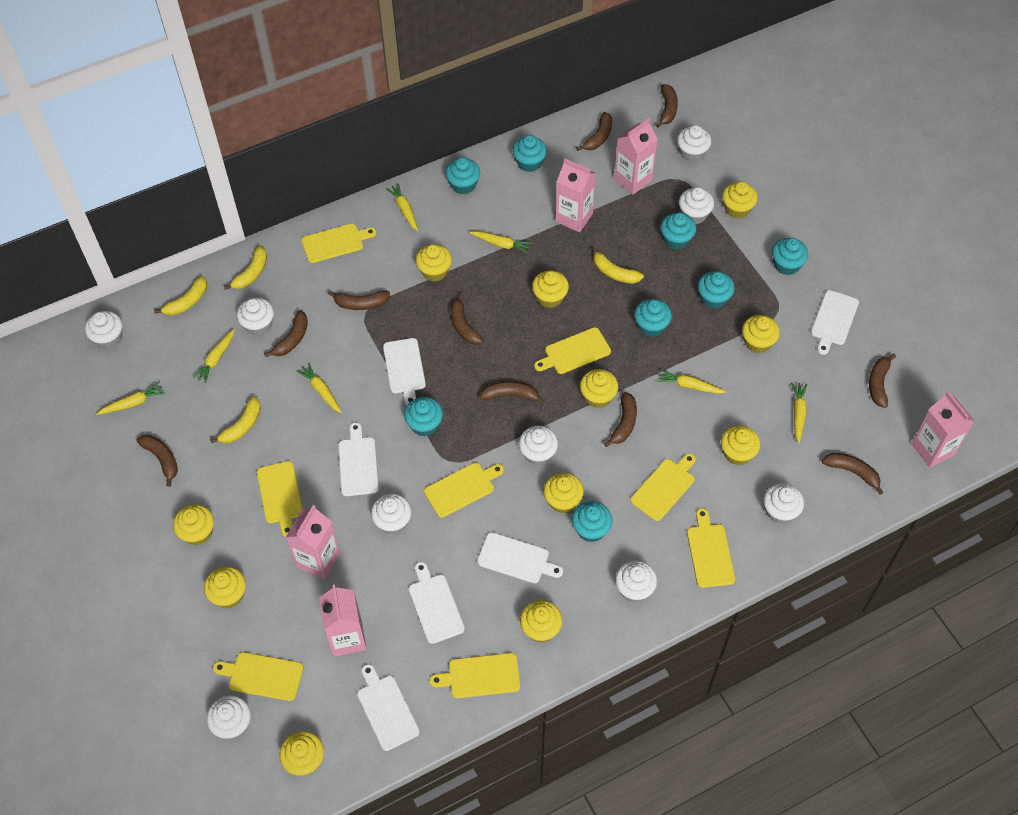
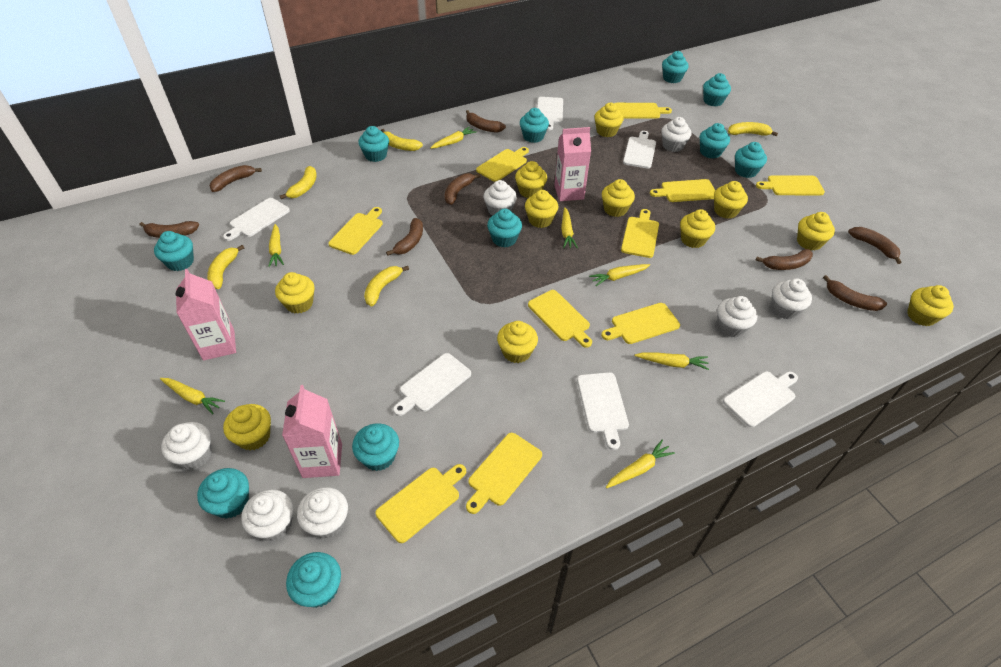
brown banana: [137,435,178,487] [264,310,308,357] [328,291,390,310] [450,293,483,344] [479,381,545,404] [576,112,612,151] [604,392,637,447] [656,84,678,128] [822,453,883,495] [869,354,896,408] = 10 -> [139,221,199,238] [209,165,262,192] [386,218,423,256] [445,173,481,205] [466,110,506,133] [755,249,813,270] [823,275,887,311] [848,227,902,264] = 8
pink carton: [286,505,340,580] [319,585,367,657] [556,159,596,232] [614,118,658,195] [911,391,974,468] = 5 -> [176,269,236,361] [282,385,342,478] [554,127,591,201] = 3
turquoise cupcake: [404,397,443,436] [446,157,480,195] [513,135,547,172] [572,501,612,542] [634,299,672,337] [660,212,696,250] [698,271,735,309] [772,238,808,275] = 8 -> [154,231,194,271] [197,468,249,519] [286,552,341,608] [352,423,399,471] [358,126,389,162] [487,208,522,247] [520,108,549,143] [662,51,689,83] [700,123,730,159] [703,73,731,107] [735,142,767,178] = 11
white cupcake: [85,311,122,349] [207,695,251,739] [237,298,274,335] [371,494,411,535] [519,426,558,466] [615,561,657,602] [677,125,711,162] [679,187,714,224] [763,483,804,524] = 9 -> [161,422,212,470] [241,489,293,541] [297,487,348,539] [483,180,517,216] [661,117,692,152] [717,296,757,337] [771,278,812,319] = 7
yellow banana: [154,276,207,316] [210,396,261,443] [224,245,267,290] [592,247,644,284] = 4 -> [207,245,244,289] [280,166,317,199] [364,266,409,307] [381,129,423,151] [728,122,778,136] = 5
yellow cutting board: [213,652,303,701] [257,461,302,537] [301,223,376,263] [424,463,504,518] [430,653,520,698] [534,327,611,374] [630,453,696,521] [687,508,735,588] = 8 -> [328,207,383,255] [376,464,466,543] [466,433,542,514] [476,147,529,182] [528,290,592,348] [601,303,680,344] [614,103,672,118] [621,209,659,258] [650,179,715,202] [756,176,825,195] = 10

